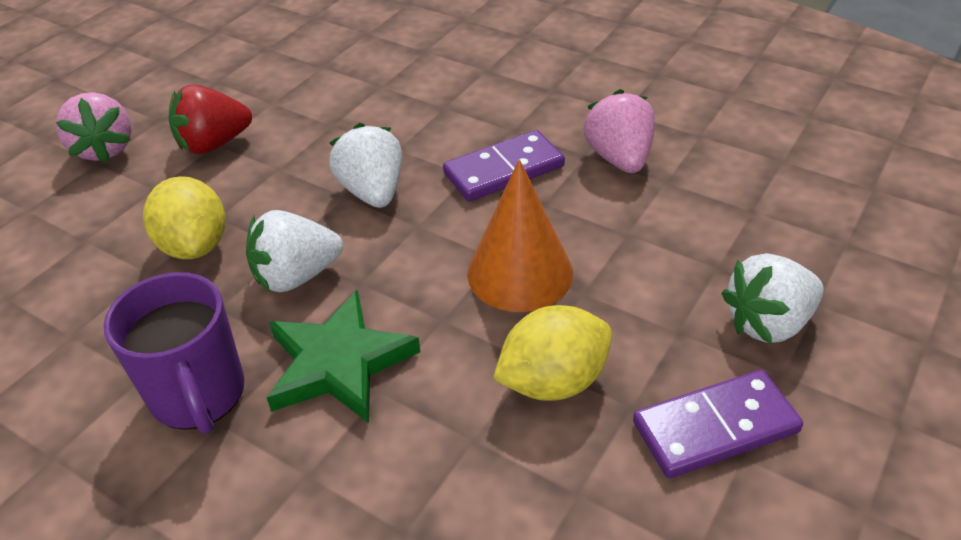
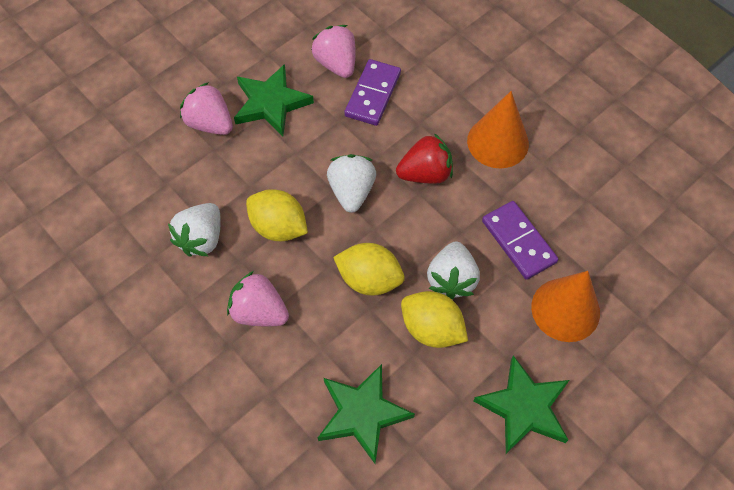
green star: [266,290,420,423] = 1 -> [234,64,314,136] [318,364,415,464] [473,355,569,454] = 3
orange cone: [467,160,573,312] = 1 -> [467,91,529,168] [531,271,600,342] = 2
pink strawberry: [56,92,131,163] [583,89,655,173] = 2 -> [180,82,233,135] [227,271,289,326] [311,25,356,78] = 3
purple mug: [104,272,244,434] = 1 -> none = 0
yellow lemon: [143,176,225,259] [493,305,612,401] = 2 -> [246,189,308,241] [333,243,405,295] [401,291,468,348] = 3

